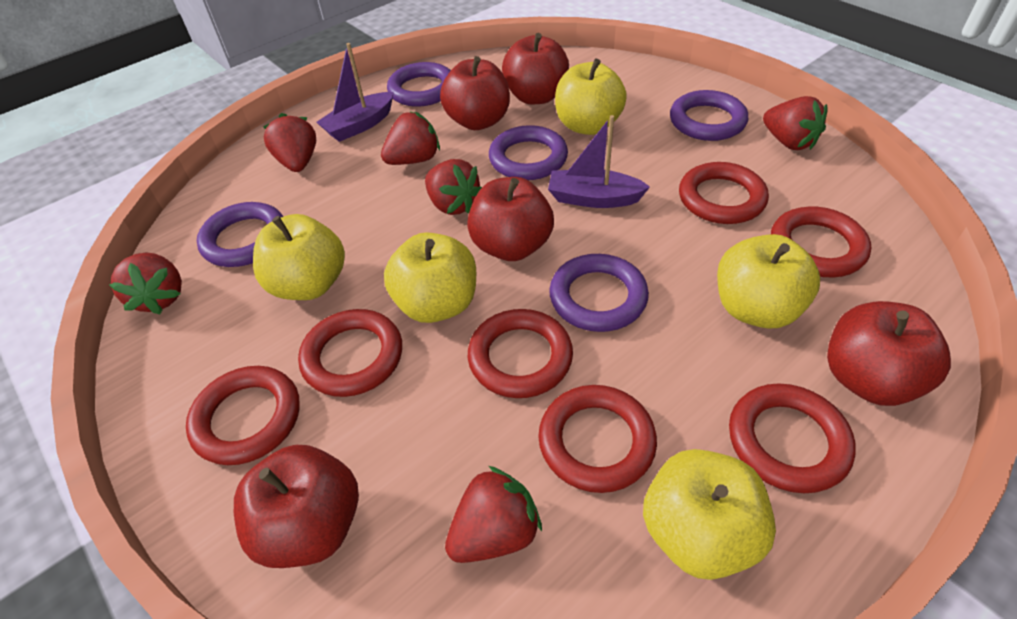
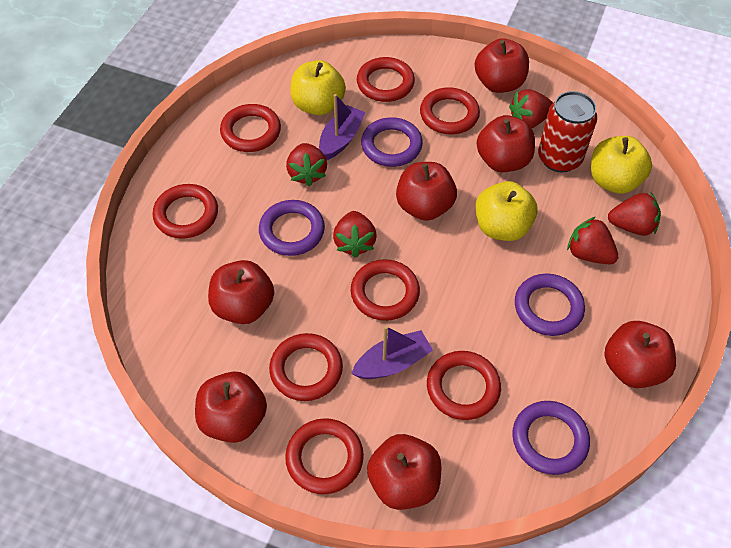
purple ring: [197,202,283,267] [387,62,451,107] [489,125,568,180] [549,254,649,332] [670,90,748,141] = 5 -> [259,200,325,256] [361,117,423,167] [512,401,590,475] [515,273,585,336] = 4
red apple: [234,445,359,568] [440,56,510,130] [467,177,554,261] [502,33,569,104] [827,301,951,406] = 5 -> [195,372,267,443] [208,260,274,324] [367,434,441,510] [396,162,457,221] [475,38,529,93] [476,115,535,172] [604,321,676,388] = 7
red can: none = 0 -> [538,91,597,172] = 1
red ring: [186,366,300,465] [298,309,402,397] [468,309,573,398] [538,385,657,493] [679,162,769,224] [729,383,856,493] [771,206,871,278] = 7 -> [153,184,218,239] [220,104,281,152] [269,333,343,401] [285,418,364,494] [351,259,420,321] [357,57,415,102] [420,87,480,135] [427,351,501,420] = 8
red strawberry: [109,253,182,314] [263,113,316,172] [381,112,440,165] [425,159,482,215] [445,466,542,563] [763,96,828,150] = 6 -> [286,143,327,186] [333,211,377,258] [509,89,553,128] [567,217,618,264] [608,193,661,236] = 5
yellow apple: [253,214,345,300] [384,232,476,323] [555,58,627,135] [643,449,776,580] [717,234,820,328] = 5 -> [290,60,346,115] [475,181,538,241] [591,136,652,194] = 3

